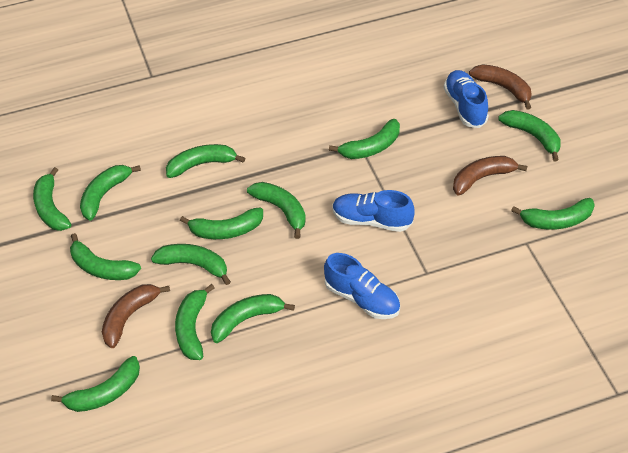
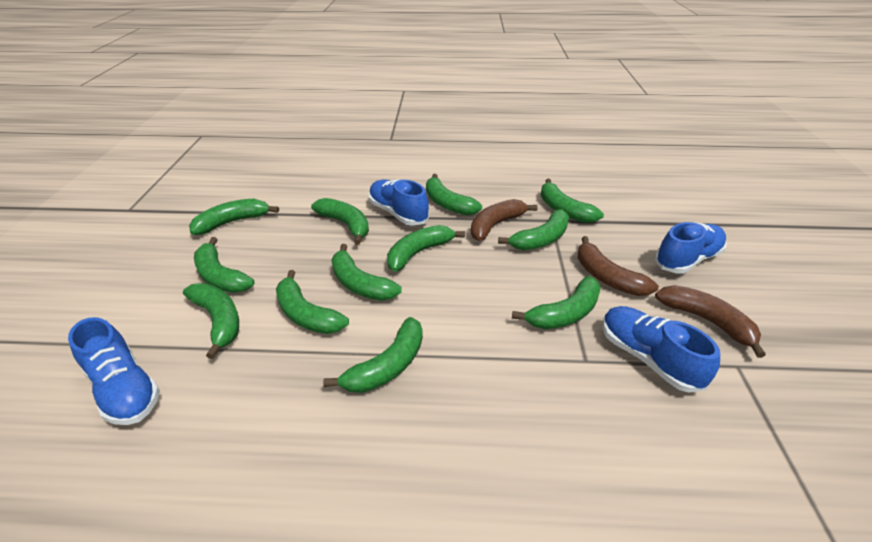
blue shoe: [324,253,400,319] [332,190,415,232] [444,70,489,128] = 3 -> [68,317,160,425] [369,179,429,226] [603,306,720,393] [654,222,727,274] = 4
green banana: [33,167,71,231] [51,356,140,412] [70,233,141,280] [80,165,141,221] [151,244,231,285] [166,144,245,178] [175,284,215,360] [180,208,263,239] [211,294,295,343] [247,182,306,239] [329,119,400,159] [498,110,561,161] [511,198,595,230] = 13 -> [183,283,239,359] [189,199,279,235] [194,237,254,293] [276,270,349,334] [311,198,369,245] [323,317,423,393] [331,244,402,301] [387,225,465,272] [426,174,482,215] [498,209,569,250] [512,276,601,329] [541,179,604,223] = 12

